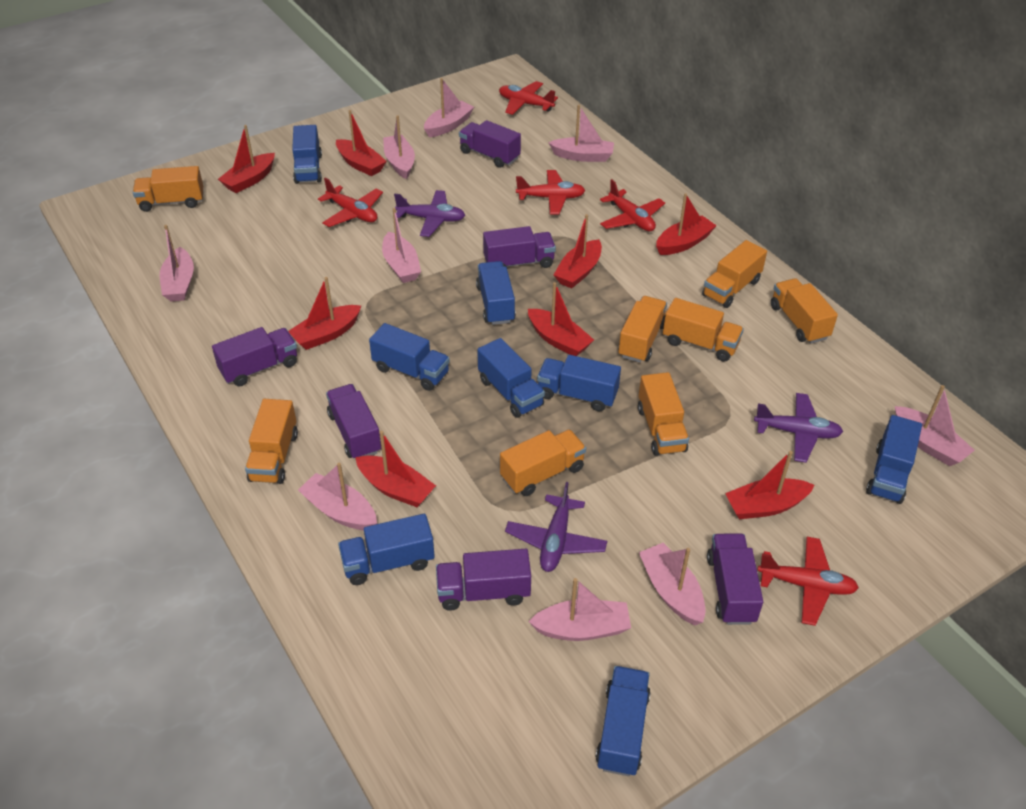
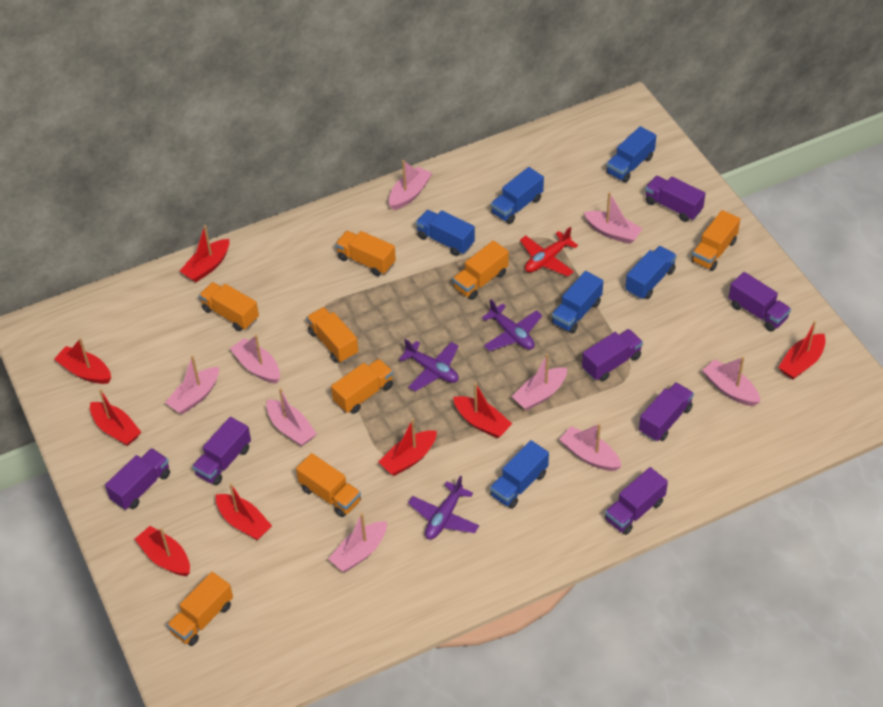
blue truck: [292,125,322,184] [338,514,435,585] [369,323,450,391] [476,261,516,325] [477,338,545,418] [537,355,621,411] [595,666,651,776] [866,415,922,504] = 8 -> [416,210,475,256] [490,440,549,509] [491,167,544,224] [551,271,603,334] [606,126,656,183] [625,246,677,300] = 6
purple truck: [212,327,297,386] [326,384,381,458] [436,549,531,611] [459,120,521,168] [483,226,556,268] [707,533,763,625] = 6 -> [105,448,170,510] [192,417,251,486] [582,329,643,382] [605,467,668,535] [639,382,694,442] [645,176,706,222] [729,272,791,332] = 7
red plane: [318,178,383,227] [499,81,558,115] [516,170,585,214] [600,179,665,231] [757,537,859,626] = 5 -> [520,227,578,276] = 1

